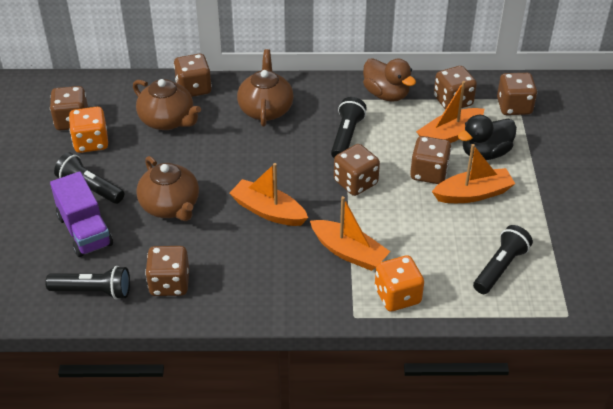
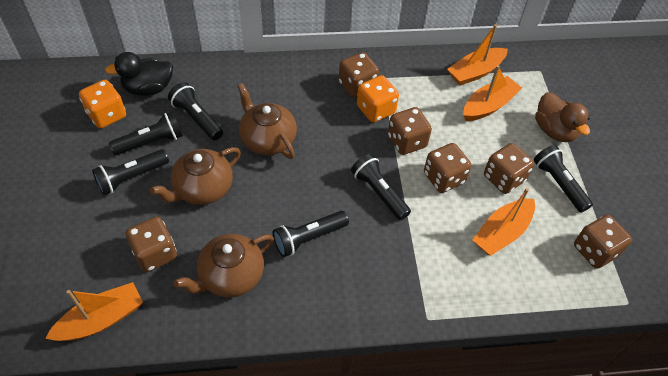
black flashlight: [45,266,130,300] [54,152,124,204] [331,97,367,158] [473,225,533,294] = 4 -> [92,149,169,195] [109,111,183,155] [168,82,223,140] [273,211,349,257] [351,154,411,220] [533,145,593,213] = 6
brown dice: [50,86,88,130] [145,246,189,296] [174,54,212,97] [334,144,380,196] [410,136,451,184] [434,66,477,110] [497,73,537,115] = 7 -> [125,217,177,272] [339,52,379,98] [388,107,432,155] [424,143,472,193] [484,143,534,194] [574,215,632,269] = 6
purple truck: [50,172,113,257] = 1 -> none = 0

